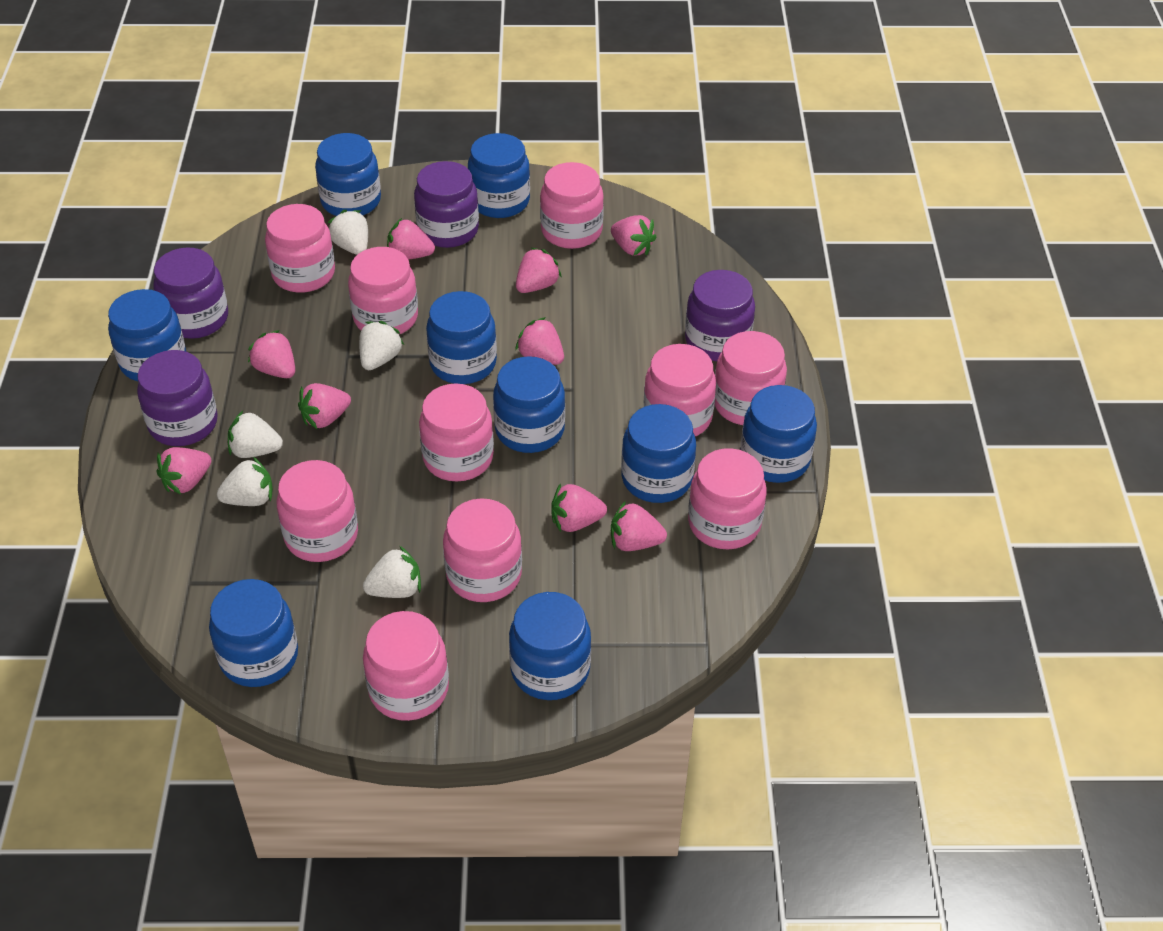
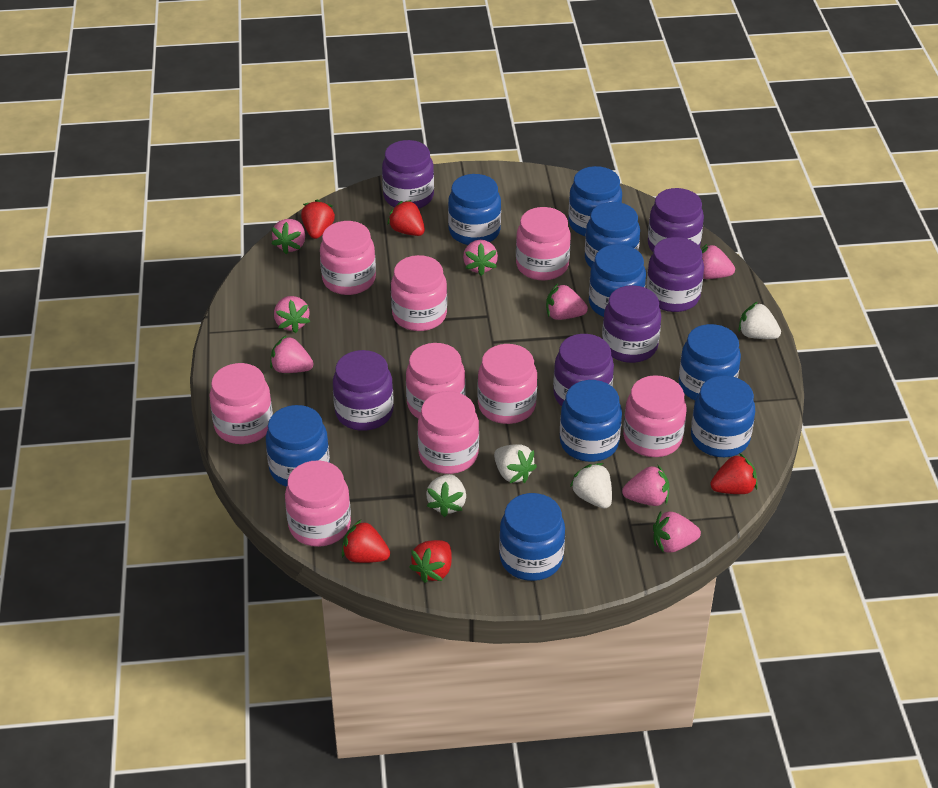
pink jar: [265,204,335,293] [277,460,358,562] [348,247,418,334] [363,611,449,721] [419,383,494,481] [443,498,522,602] [540,162,604,249] [644,344,716,436] [688,448,766,549] [715,331,787,425] = 10 -> [209,363,273,444] [285,460,351,547] [320,221,376,295] [391,255,447,331] [406,343,465,419] [418,391,479,474] [478,344,537,424] [516,207,571,280] [623,375,687,457] = 9
pink strawberry: [157,447,212,494] [248,330,295,378] [298,383,351,429] [387,218,435,260] [515,317,564,365] [516,247,562,293] [551,483,607,532] [611,215,657,256] [611,501,667,551] = 9 -> [270,335,314,373] [272,219,305,254] [274,296,310,333] [463,240,498,276] [546,283,588,320] [622,465,670,506] [653,511,701,553] [701,244,735,279] = 8
purple jar: [137,350,218,446] [153,247,228,339] [414,161,479,248] [685,270,755,361] = 4 -> [333,350,394,431] [382,140,434,209] [553,334,614,406] [602,285,661,363] [646,237,704,312] [648,188,704,252] = 6
red strawberry: none = 0 -> [301,199,335,239] [342,519,390,563] [387,200,425,236] [409,540,452,583] [710,453,758,494] = 5
white strawberry: [217,457,273,506] [228,411,283,458] [328,210,368,255] [359,321,404,370] [363,546,421,598] = 5 -> [426,474,466,517] [494,444,537,483] [570,463,612,509] [738,302,781,339] = 4

